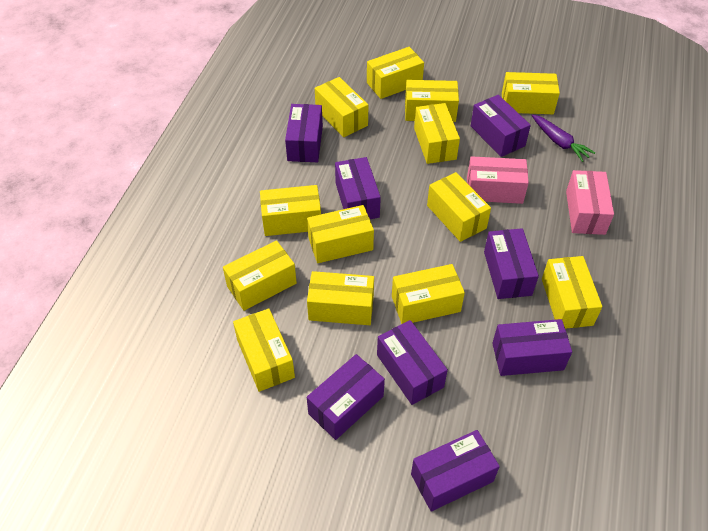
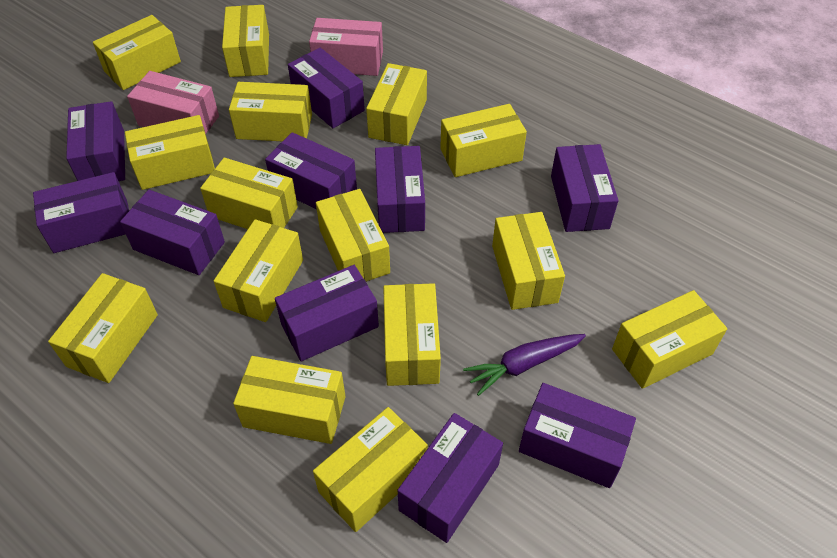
purple box: [285,104,323,162] [307,354,385,440] [335,157,381,219] [377,320,448,405] [411,430,500,512] [471,95,531,157] [484,228,539,299] [492,319,572,376] = 8 -> [33,172,129,253] [66,101,125,181] [120,190,225,275] [265,132,357,209] [275,265,379,361] [288,48,365,128] [375,146,425,233] [398,413,503,543] [519,383,636,488] [551,144,618,232] = 10
yellow box: [223,240,297,311] [233,308,295,392] [260,185,321,236] [307,205,374,263] [307,271,374,325] [315,77,368,137] [367,47,424,99] [392,264,465,324] [405,80,459,122] [414,103,460,164] [427,172,491,242] [502,72,560,114] [542,256,602,329] = 13 -> [48,273,158,383] [93,15,181,90] [125,115,215,190] [200,158,298,229] [214,219,303,322] [222,5,269,77] [229,82,312,141] [233,356,346,444] [313,407,428,532] [316,189,390,282] [366,63,427,145] [383,283,441,386] [440,104,527,177] [492,212,565,310] [612,290,727,389] = 15

